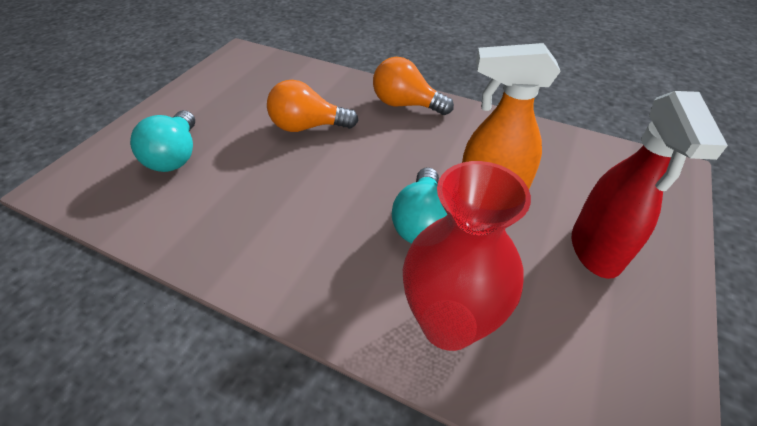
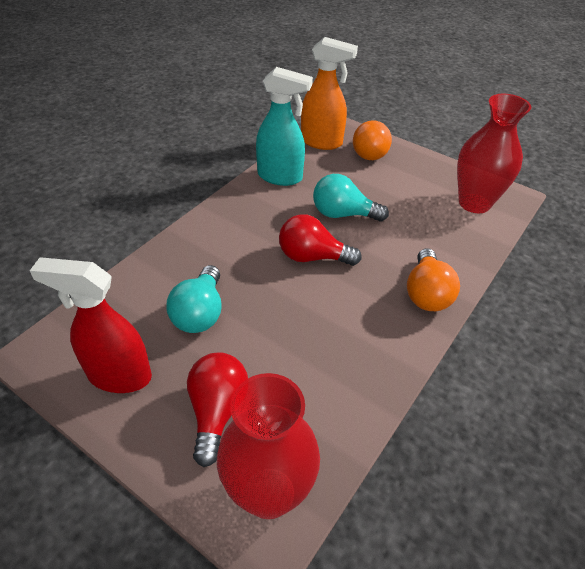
red light bulb: none = 0 -> [187,352,248,467] [279,214,361,266] = 2
red vase: [403,161,531,351] = 1 -> [217,373,320,519] [457,94,531,213] = 2
turquoise spray bottle: none = 0 -> [256,67,313,186] = 1

